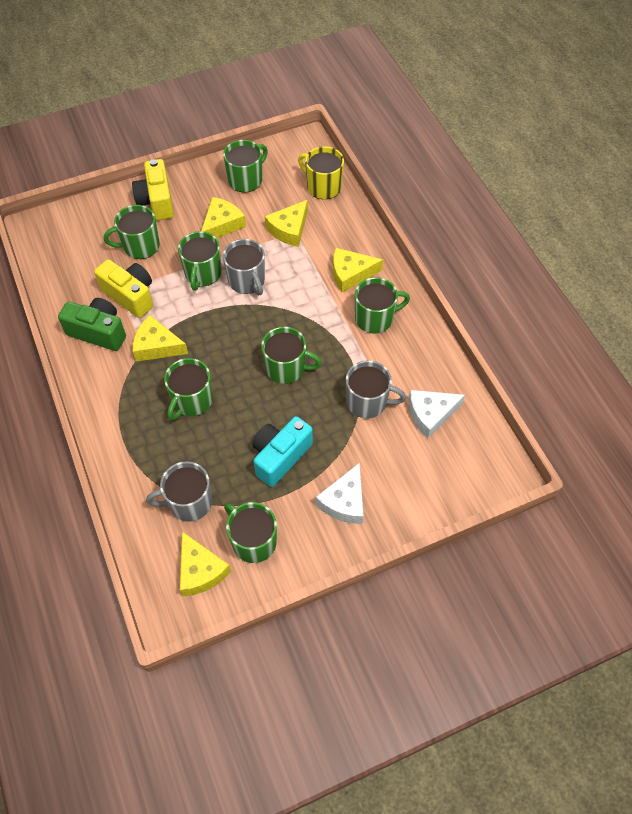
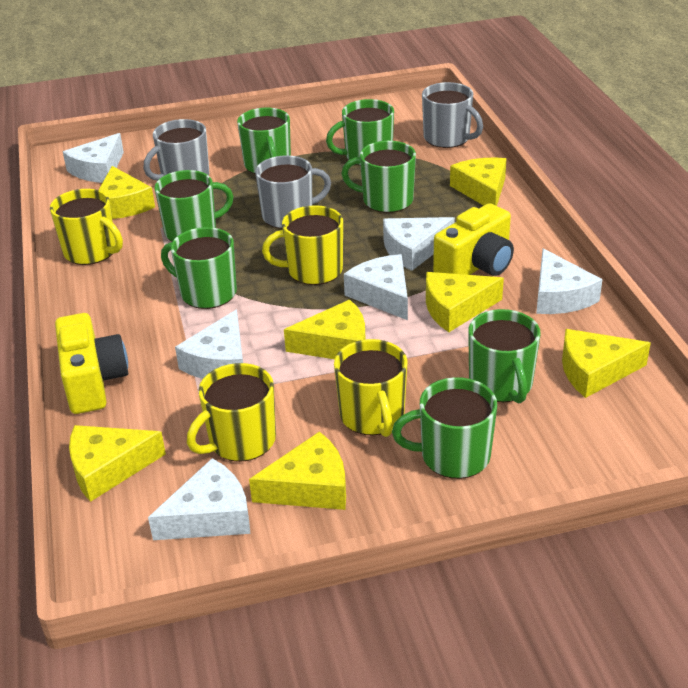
green camera: [58,298,126,351] = 1 -> none = 0
turquoise camera: [252,416,313,487] = 1 -> none = 0
white cheese: [316,463,364,524] [409,390,465,439] = 2 -> [63,133,124,183] [148,458,250,540] [175,309,243,379] [344,254,408,320] [383,217,455,271] [536,248,603,314] = 6
yellow cheese: [133,315,188,362] [180,531,231,596] [201,197,246,238] [265,200,308,247] [333,248,383,292] = 5 -> [69,425,166,502] [99,166,155,219] [249,432,346,510] [284,299,366,359] [426,272,504,332] [450,157,506,206] [562,329,651,398] = 7
yellow mug: [298,146,344,199] = 1 -> [50,189,123,265] [187,363,276,462] [262,205,343,285] [334,339,408,437] = 4

